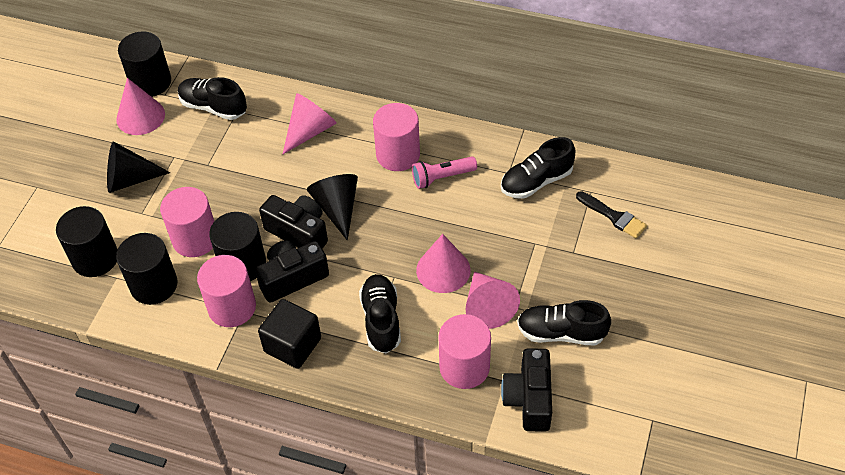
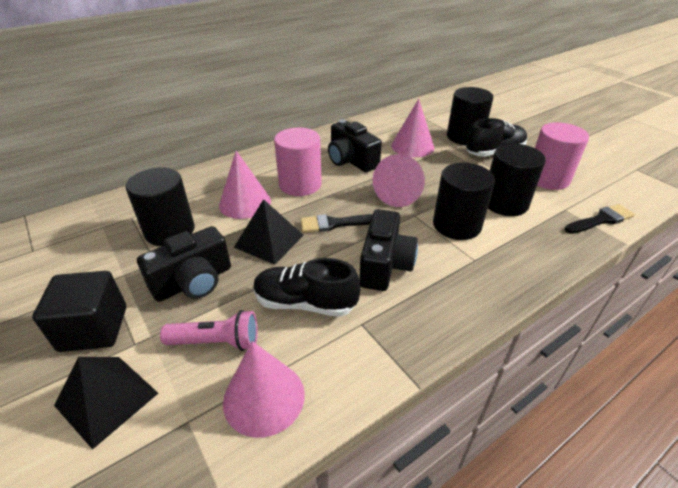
black brush: [576,191,647,239] = 1 -> [300,214,373,233] [565,204,635,234] = 2
black cone: [107,141,170,193] [307,174,358,241] = 2 -> none = 0
black pyramid: none = 0 -> [54,357,158,450] [234,199,304,265] = 2
black shoe: [178,77,247,120] [359,274,401,353] [501,137,575,199] [517,300,611,345] = 4 -> [253,258,361,317] [466,118,527,157] = 2
pink cylinder: [160,187,214,257] [197,255,256,327] [373,103,420,171] [438,314,491,389] = 4 -> [274,128,322,196] [535,122,589,190] = 2

